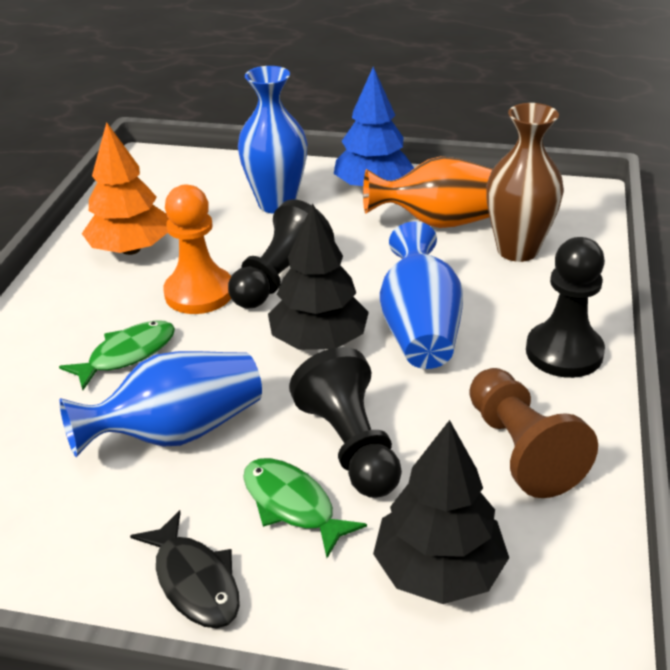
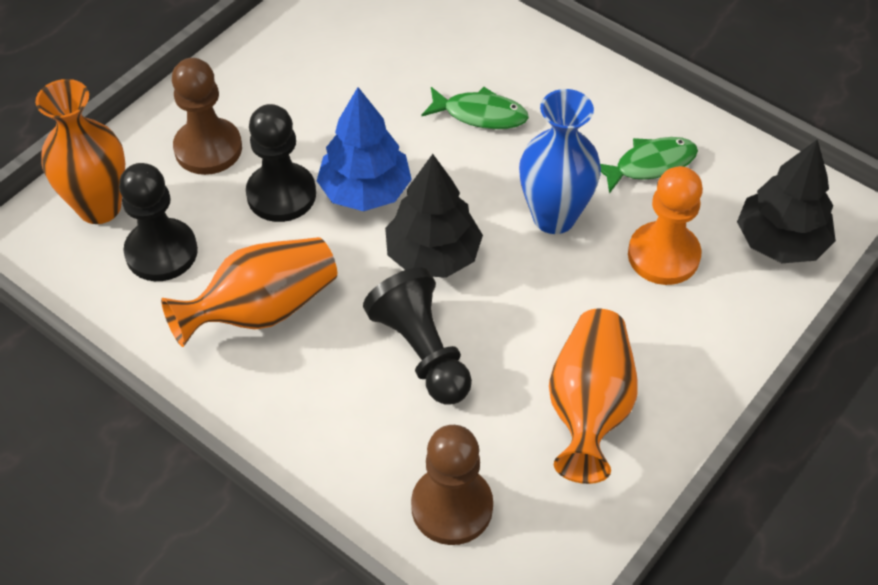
black fish: [130,510,240,628] = 1 -> none = 0
blue vase: [59,351,262,457] [238,66,308,214] [380,221,463,369] = 3 -> [519,89,601,234] = 1
brown pawn: [469,368,598,498] = 1 -> [172,58,242,175] [411,425,493,545] = 2
brown vase: [486,103,564,262] = 1 -> none = 0
orange tree: [82,122,169,255] = 1 -> none = 0
orange vase: [363,156,492,228] = 1 -> [35,79,125,224] [161,237,337,347] [549,309,638,484] = 3

